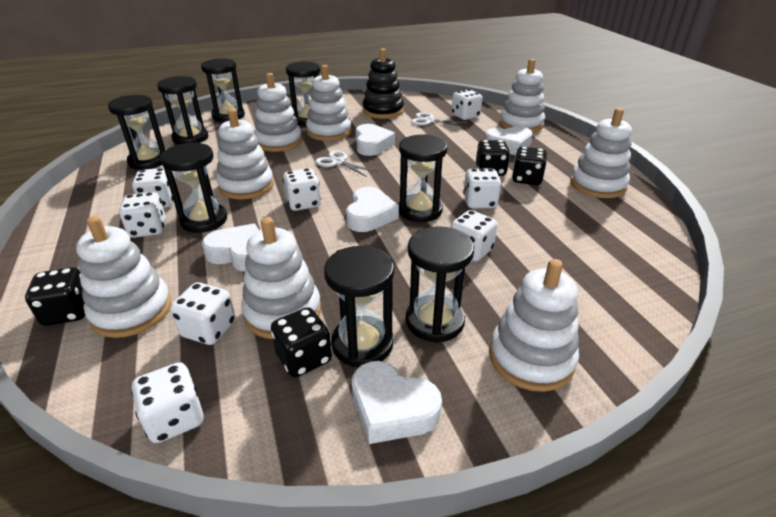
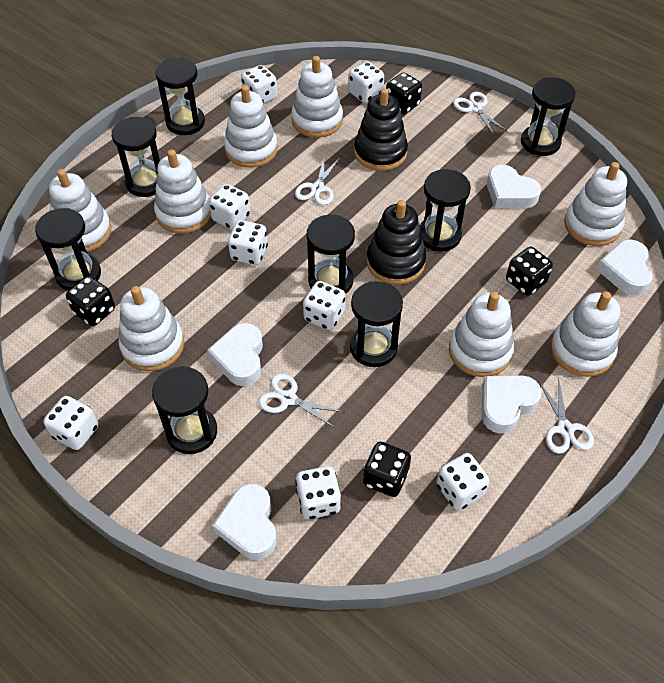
black stacking toy: [362,48,404,119] = 1 -> [354,88,408,171] [367,200,426,285] = 2
white scissors: [315,151,377,177] [411,112,468,127] = 2 -> [258,374,343,428] [295,158,340,205] [453,92,507,135] [539,377,594,454] = 4

